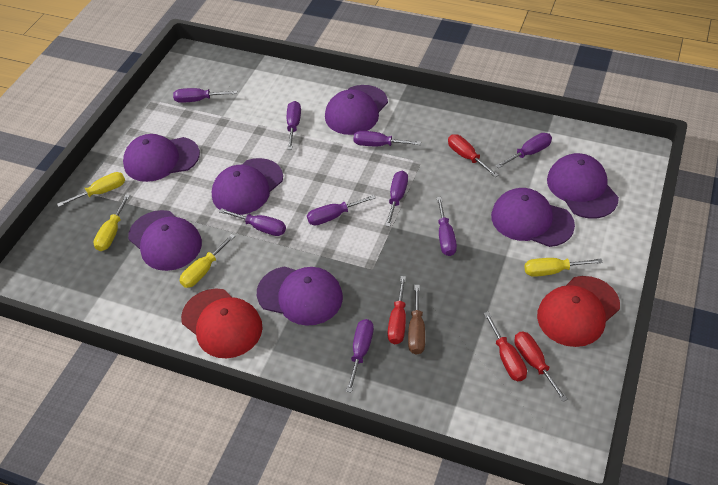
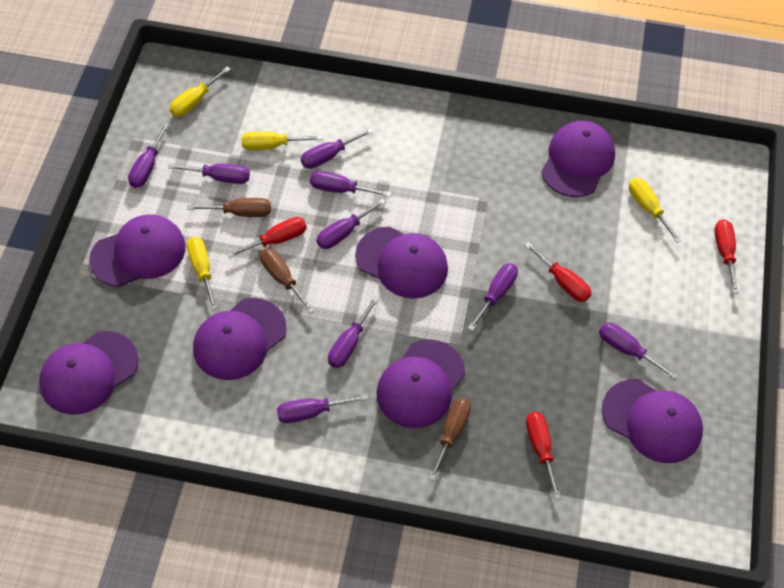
brown screwdriver: [408,285,425,355] = 1 -> [187,198,271,217] [260,248,315,313] [429,398,471,481] = 3
red cap: [181,289,263,358] [537,276,620,347] = 2 -> none = 0

